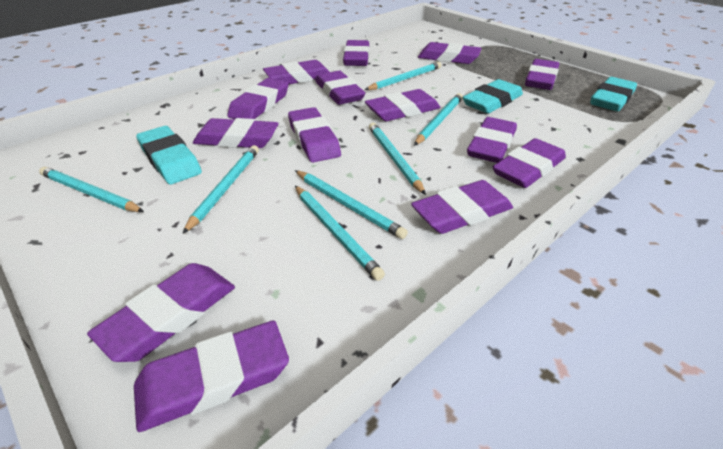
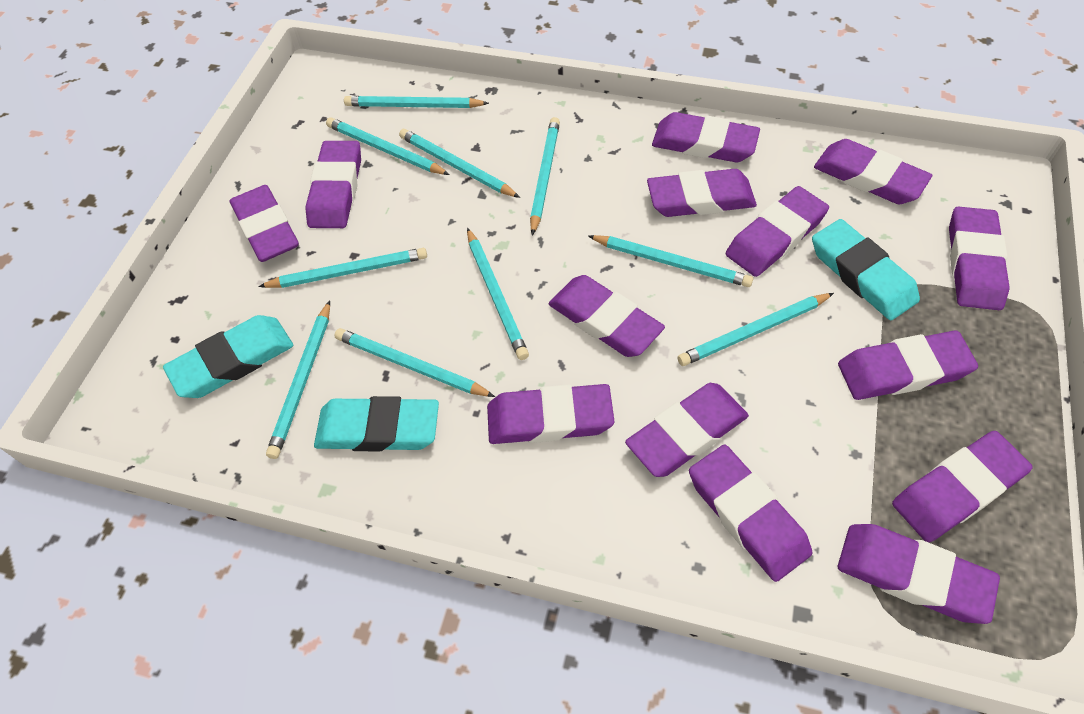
turquoise pencil: [39,167,144,212] [183,145,259,234] [295,170,408,239] [295,186,385,281] [365,62,441,90] [369,122,426,195] [414,93,463,146] = 7 -> [258,248,427,288] [266,300,330,459] [326,117,450,175] [334,328,495,397] [344,96,489,108] [399,129,520,198] [467,228,529,360] [530,117,560,236] [588,235,753,287] [677,293,834,366] = 10

